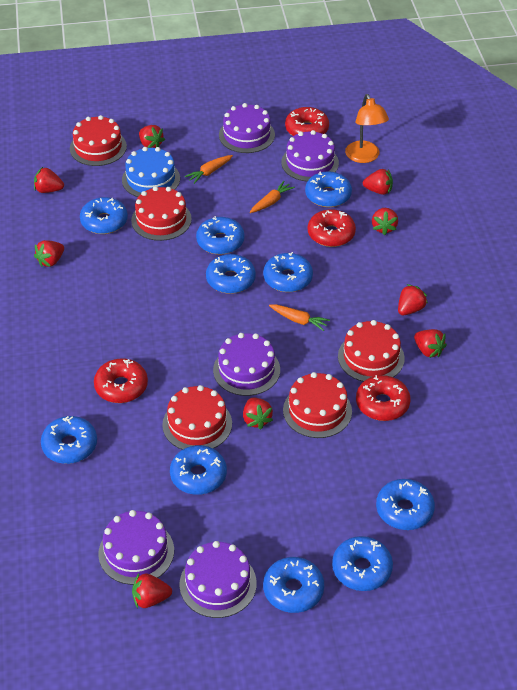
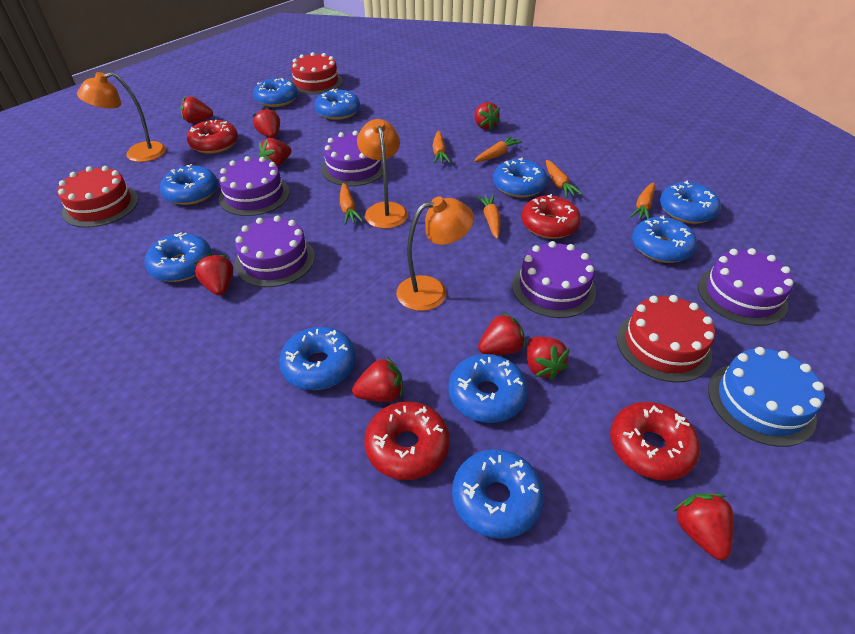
orange carrot: [185,155,233,184] [250,181,295,213] [269,304,330,331] = 3 -> [340,183,363,225] [433,131,451,164] [474,136,522,162] [477,194,501,239] [546,160,582,197] [630,182,655,220] = 6
orange lamp: [345,94,389,163] = 1 -> [77,72,166,162] [357,119,408,229] [396,197,474,311] = 3
red cake: [70,115,127,166] [131,186,192,241] [162,385,232,450] [283,372,352,438] [338,320,405,382] = 5 -> [57,166,139,228] [291,52,343,95] [617,295,715,382] = 3

